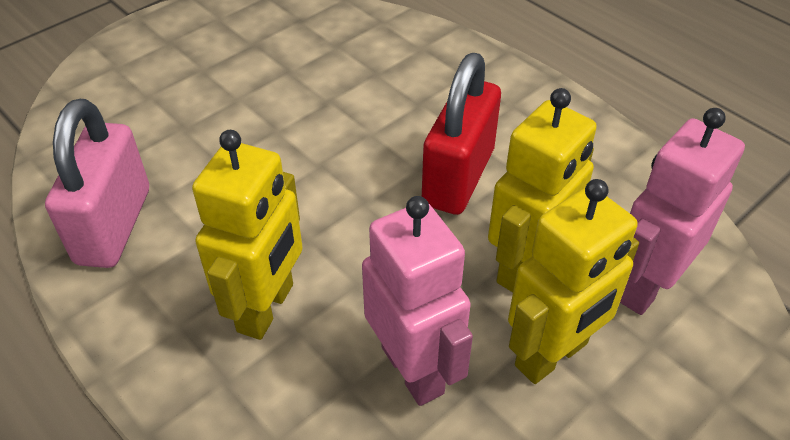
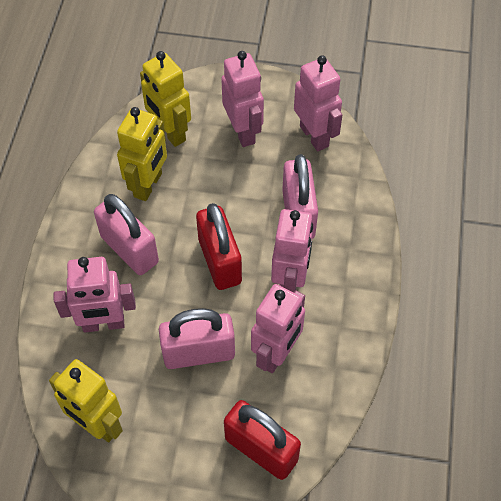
pink padlock: [45,99,149,268] = 1 -> [94,194,159,275] [159,308,235,369] [282,154,318,239] = 3
pink robot: [362,196,473,406] [620,108,745,315] = 2 -> [54,257,136,332] [221,51,264,147] [251,284,305,373] [271,209,313,293] [294,55,342,152] = 5
red padlock: [422,53,501,215] = 1 -> [196,203,242,290] [224,400,301,480] = 2

